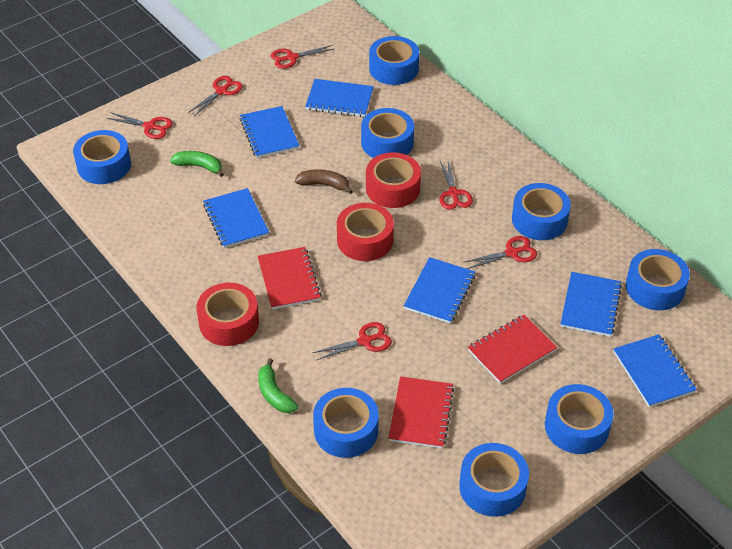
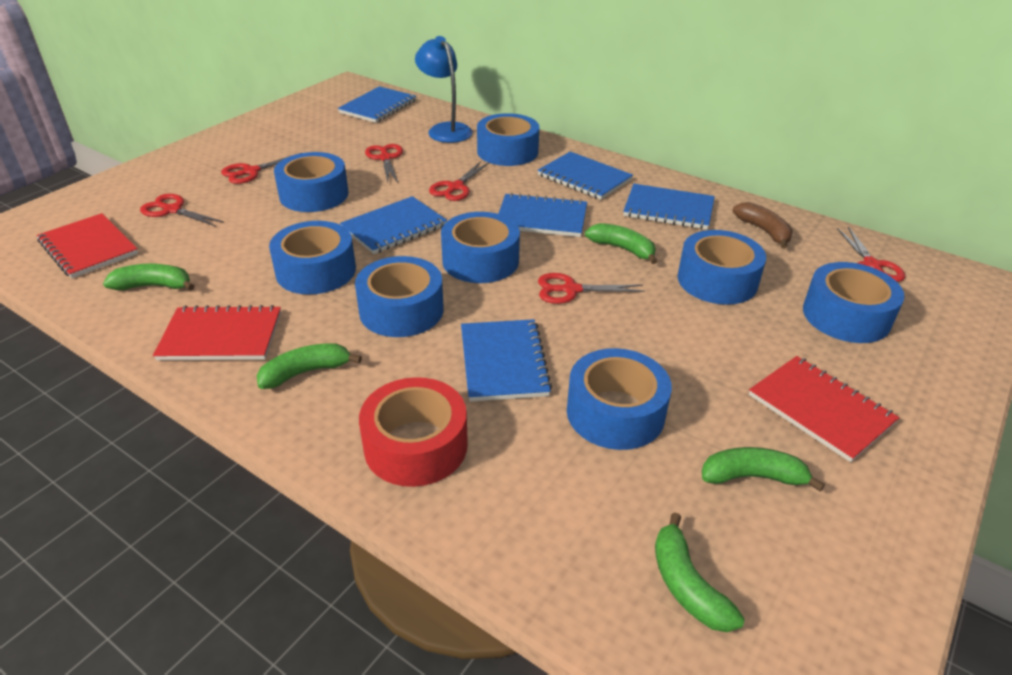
blue lamp: none = 0 -> [415,36,473,143] = 1
green banana: [170,151,224,177] [258,358,298,413] = 2 -> [103,264,194,291] [257,343,362,389] [585,223,657,264] [655,512,745,632] [702,447,825,492] = 5
red tape: [197,283,259,346] [337,203,394,261] [366,152,421,208] = 3 -> [359,377,468,487] = 1

